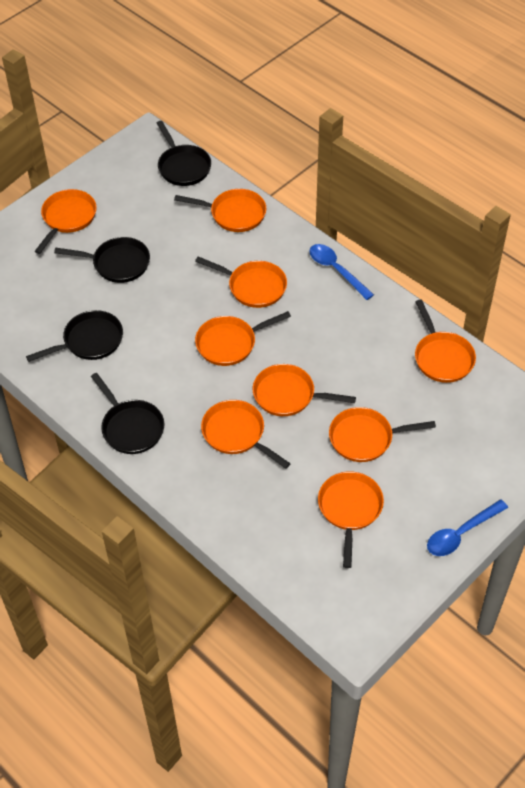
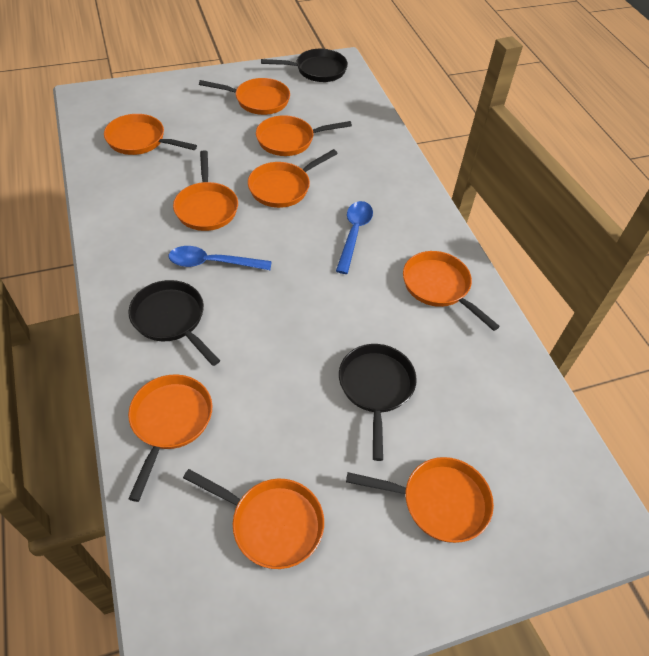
black pan: [26,310,123,362] [54,237,150,283] [91,373,164,454] [157,121,211,186] = 4 -> [128,280,220,366] [261,49,348,82] [339,344,417,461] = 3

